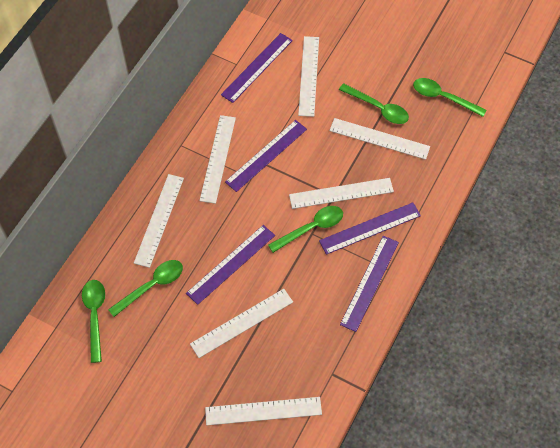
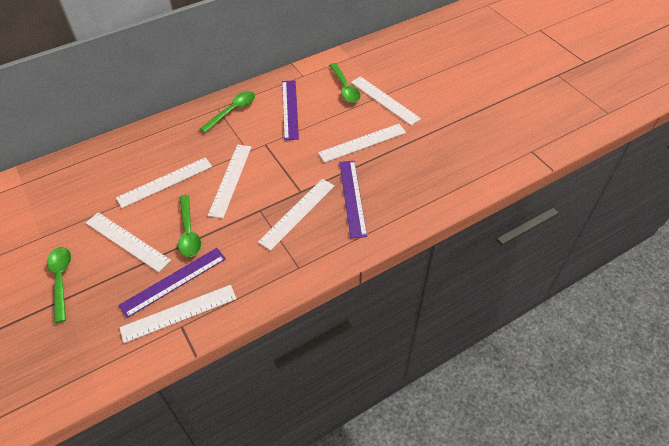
green spoon: [82,280,105,363] [108,260,183,317] [268,206,343,253] [339,83,409,124] [413,78,487,117] = 5 -> [47,247,71,323] [178,195,201,257] [200,91,255,133] [329,63,361,103] = 4
purple ruler: [186,225,275,305] [221,33,293,103] [225,120,307,192] [319,203,421,255] [340,236,399,332] = 5 -> [119,248,226,318] [282,80,299,140] [339,161,367,238] = 3

